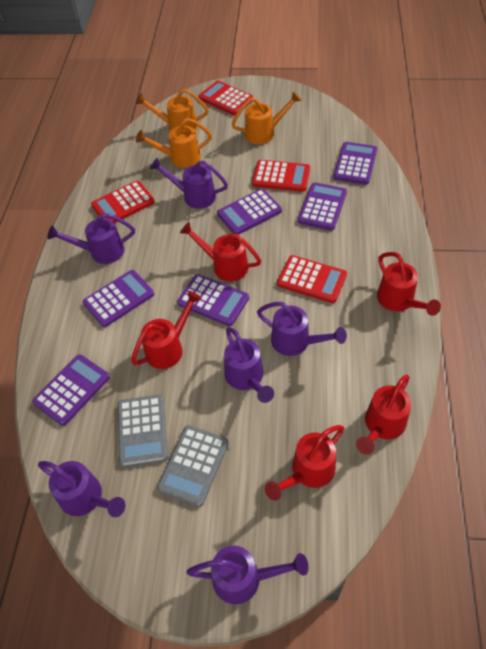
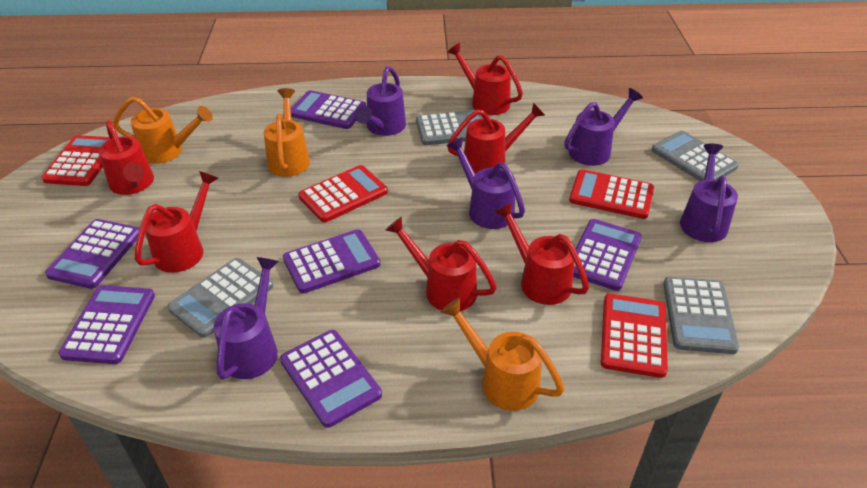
grey calculator: [118,395,168,467] [157,425,229,507] = 2 -> [167,258,273,338] [416,110,483,145] [652,131,738,181] [663,277,739,354] = 4
purple watering can: [38,461,125,517] [48,213,135,264] [150,158,228,209] [187,546,309,604] [224,328,274,403] [257,302,347,356] = 6 -> [214,257,279,380] [355,66,406,136] [447,137,525,229] [564,88,643,166] [680,144,738,242] = 5
red watering can: [131,291,202,369] [180,222,261,281] [265,425,345,501] [356,375,411,455] [377,252,441,316] = 5 -> [98,120,154,195] [135,171,218,273] [386,216,497,311] [447,43,523,115] [448,103,545,173] [495,202,589,305] = 6

